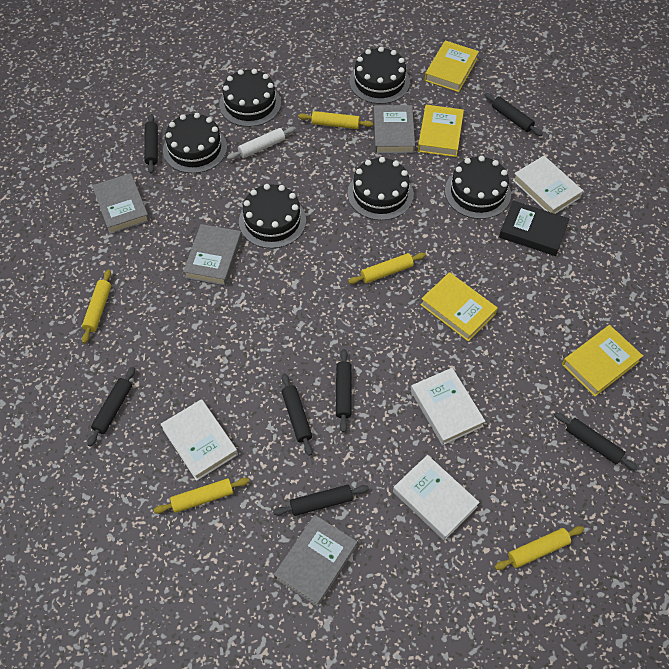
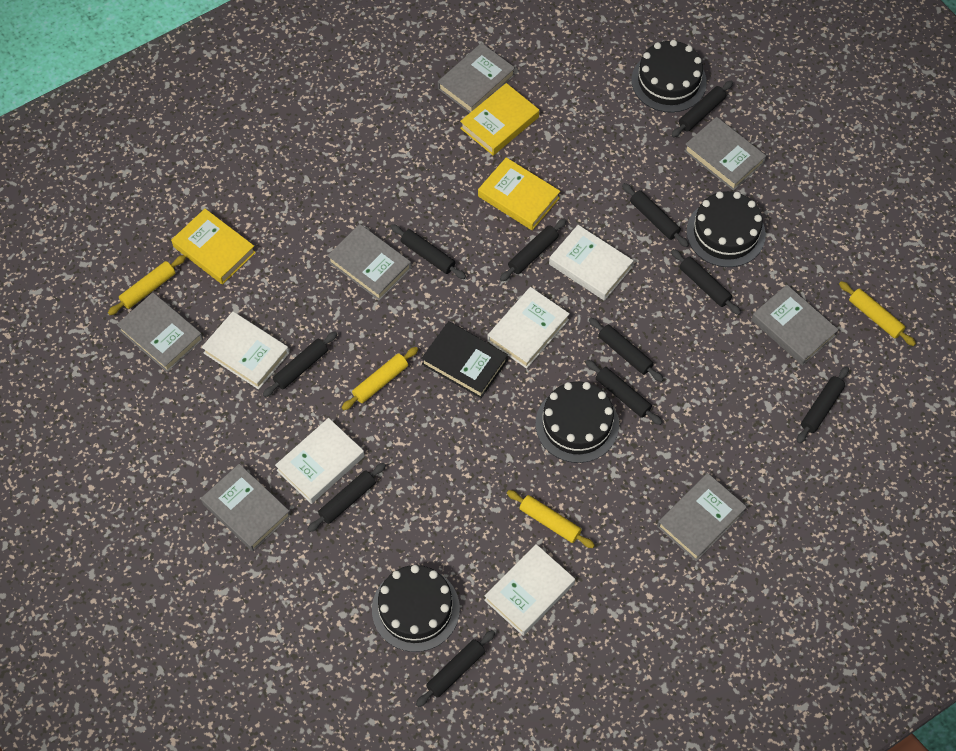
black cake: [163,113,227,173] [219,69,281,127] [239,184,306,248] [348,157,414,220] [349,47,410,104] [445,156,511,219] = 6 -> [372,565,460,652] [536,381,619,463] [632,40,707,113] [686,191,766,267] = 4
black rolling pin: [87,367,135,447] [144,114,158,174] [273,485,369,516] [282,373,312,456] [336,349,352,433] [485,93,543,136] [554,412,638,471] = 7 -> [263,331,338,397] [307,463,386,532] [391,224,466,279] [416,630,495,707] [500,219,566,281] [586,360,662,425] [589,318,664,382] [622,183,689,247] [671,80,733,137] [671,249,741,315] [797,366,849,443] = 11
grey book: [92,173,150,234] [183,224,242,286] [274,515,357,607] [373,105,415,153] = 4 -> [117,292,203,372] [201,464,291,551] [327,224,411,301] [438,43,515,113] [657,473,747,561] [684,117,766,191] [751,285,839,366] = 7
white book: [161,399,238,481] [393,455,480,541] [411,368,485,445] [513,156,583,214] = 4 -> [202,311,289,390] [275,418,364,504] [484,544,575,636] [487,287,570,369] [549,225,634,301] = 5
white rolling pin: [227,127,296,160] = 1 -> none = 0
yellow book: [418,105,464,157] [420,272,498,341] [425,40,479,92] [562,325,643,397] = 4 -> [171,209,256,285] [460,83,539,156] [478,157,560,230] = 3
yellow rolling pin: [82,269,111,344] [154,478,249,514] [298,111,373,129] [348,253,426,284] [494,526,584,570] = 5 -> [108,255,186,315] [342,347,418,410] [507,490,595,548] [839,281,916,346] = 4

